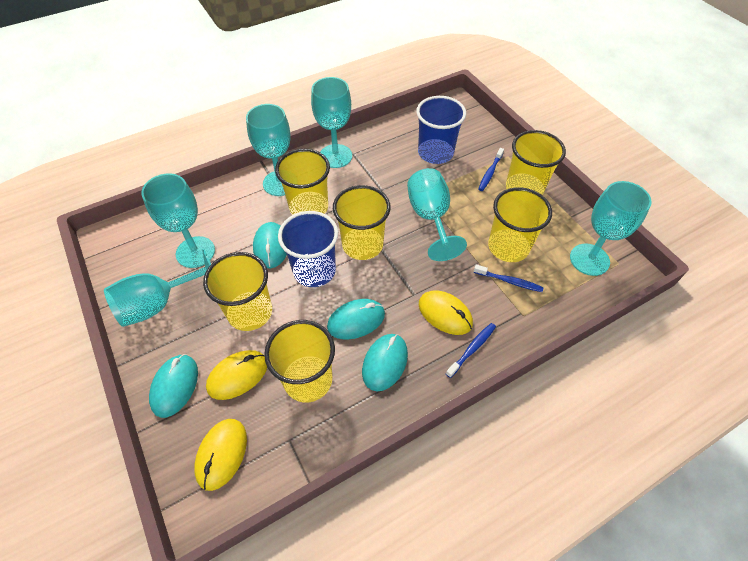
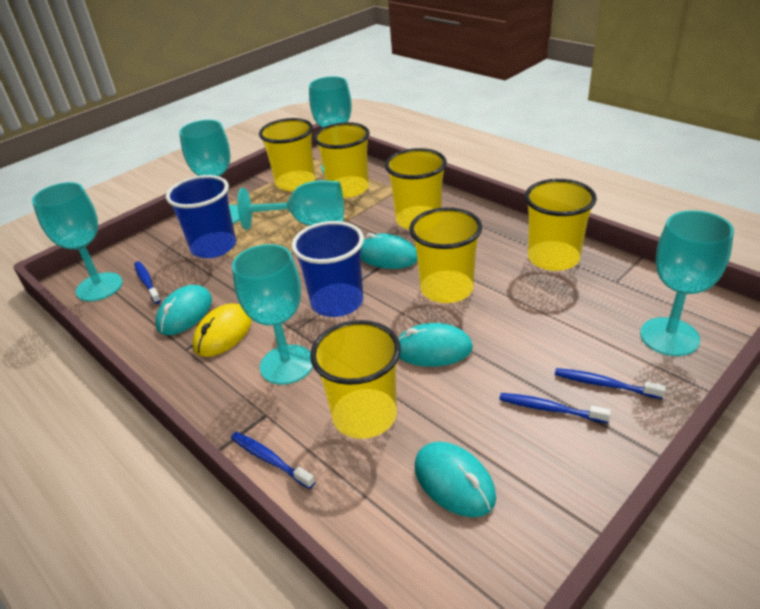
blue toothbrush: [446,323,496,378] [474,264,544,292] [478,148,504,191] = 3 -> [134,261,161,304] [231,432,315,489] [499,393,611,423] [555,368,666,399] = 4
yellow mouse: [194,419,247,491] [206,350,267,400] [419,291,473,335] = 3 -> [193,303,252,357] = 1

